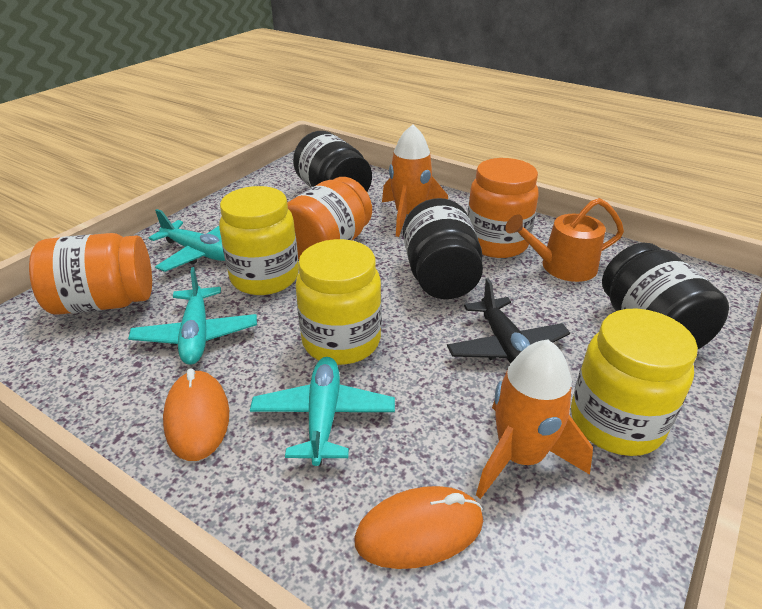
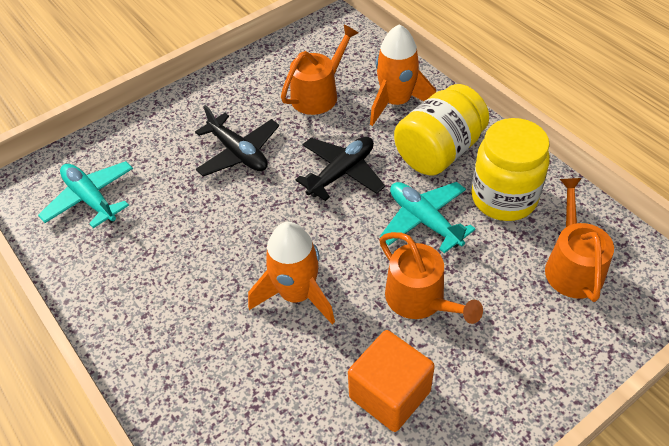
black jar: [293,131,372,192] [403,198,483,299] [602,243,729,349] = 3 -> none = 0
black plane: [447,278,570,364] = 1 -> [195,105,279,177] [295,137,385,201] = 2
orange cube: none = 0 -> [348,330,435,432] = 1
orange jar: [29,233,152,314] [287,177,372,260] [467,158,539,258] = 3 -> none = 0
orange mouse: [163,368,229,461] [355,486,483,569] = 2 -> none = 0
orange watering can: [505,198,624,282] = 1 -> [281,25,358,115] [379,232,483,324] [545,178,614,302] = 3
turquoise plane: [128,267,257,365] [149,209,225,272] [250,357,395,466] = 3 -> [38,161,133,228] [380,182,475,253] = 2
yellow jar: [219,186,299,295] [295,239,381,365] [571,308,698,456] = 3 -> [394,84,489,176] [471,118,550,221] = 2

